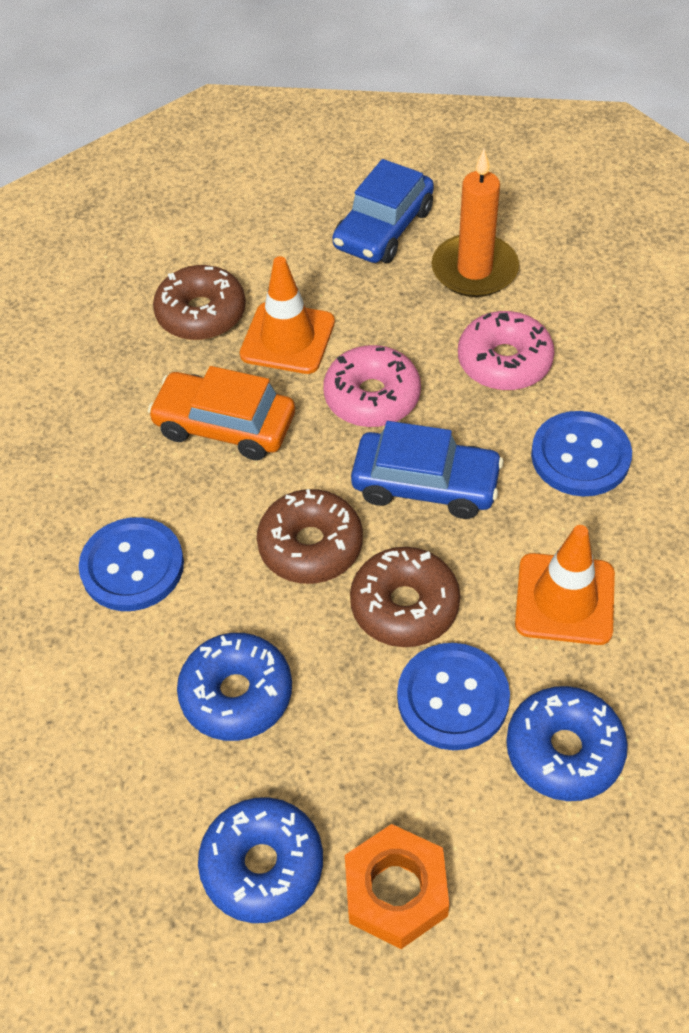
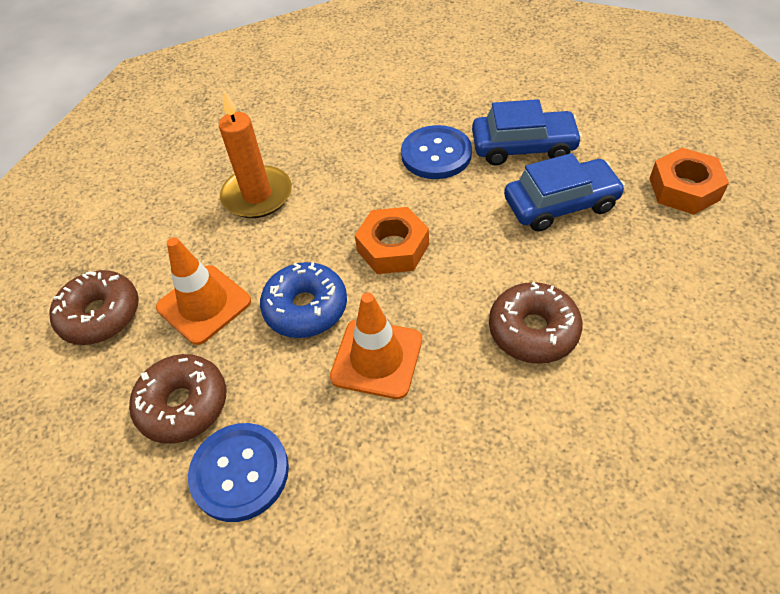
blue button: [79,517,184,611] [397,643,510,750] [531,411,632,496] = 3 -> [188,423,289,522] [401,125,472,179] = 2
blue donut: [177,633,292,741] [198,797,323,923] [506,686,628,801] = 3 -> [260,262,347,338] = 1
orange car: [148,366,295,460] = 1 -> none = 0
orange nut: [345,824,449,949] = 1 -> [355,207,429,274] [649,148,729,215] = 2
pink donut: [323,345,421,427] [458,311,555,390] = 2 -> none = 0

